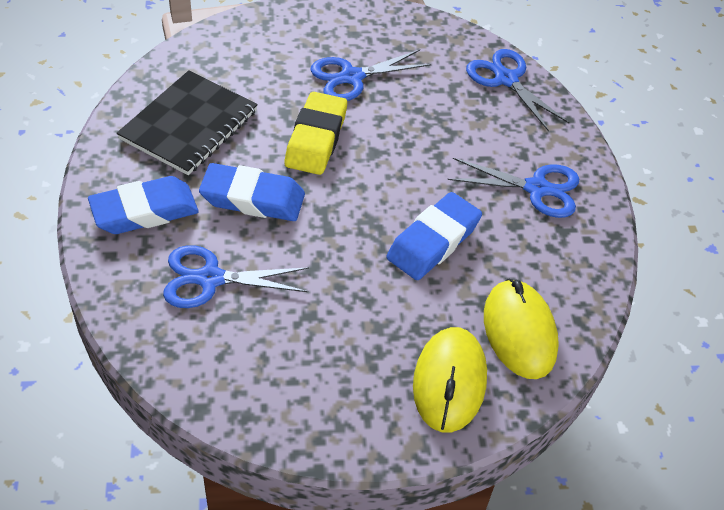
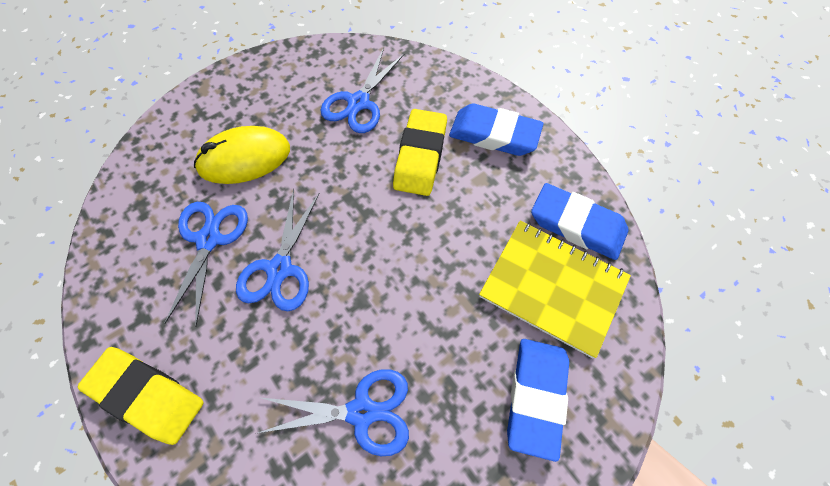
black notebook: [117,70,258,175] = 1 -> none = 0
yellow eraser: [285,92,347,175] = 1 -> [78,347,204,445] [393,109,447,196] = 2
yellow mouse: [413,327,487,432] [484,279,559,379] = 2 -> [194,126,290,184] = 1
yellow notebook: none = 0 -> [479,221,631,358] = 1

